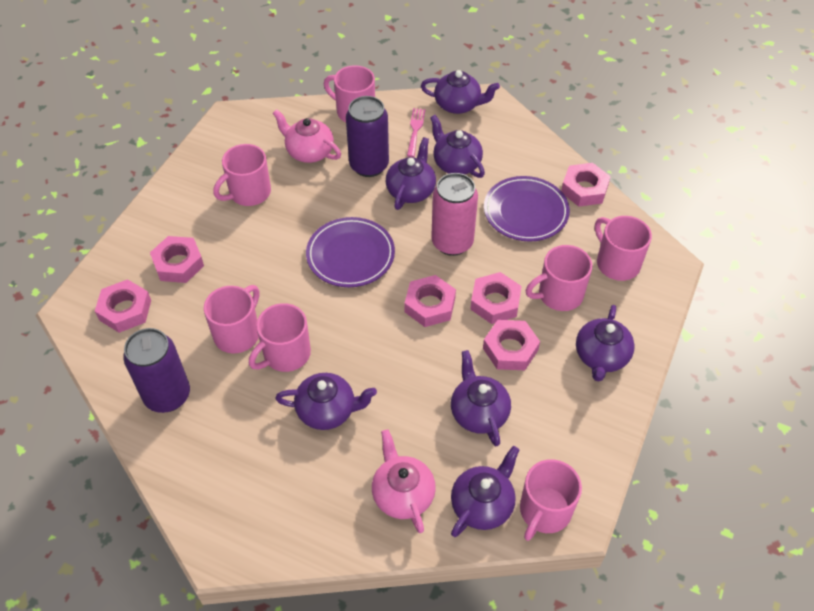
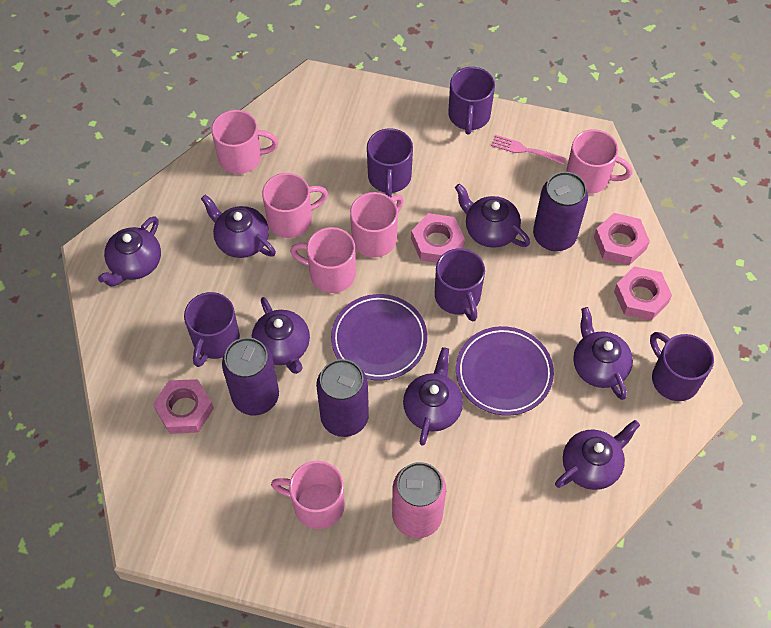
pink mug: [204,285,259,353] [214,144,271,206] [249,303,311,372] [324,65,375,122] [520,459,582,541] [526,245,592,311] [595,216,652,281] = 7 -> [211,110,278,174] [262,173,328,238] [271,461,345,529] [290,227,356,293] [350,192,404,258] [566,129,632,194] = 6
pink nut: [95,279,151,333] [150,236,204,283] [405,275,456,327] [470,272,522,324] [483,320,540,370] [561,163,611,207] = 6 -> [153,379,214,434] [411,213,465,263] [594,213,650,265] [614,266,672,321] = 4
pink teapot: [273,109,341,163] [372,429,436,533] = 2 -> none = 0
purple can: [123,328,190,413] [346,96,389,177] = 2 -> [222,337,279,415] [316,359,369,437] [533,172,588,251] = 3
purple mug: none = 0 -> [184,292,240,367] [367,128,413,197] [435,248,485,321] [448,67,495,135] [650,332,714,401] = 5

